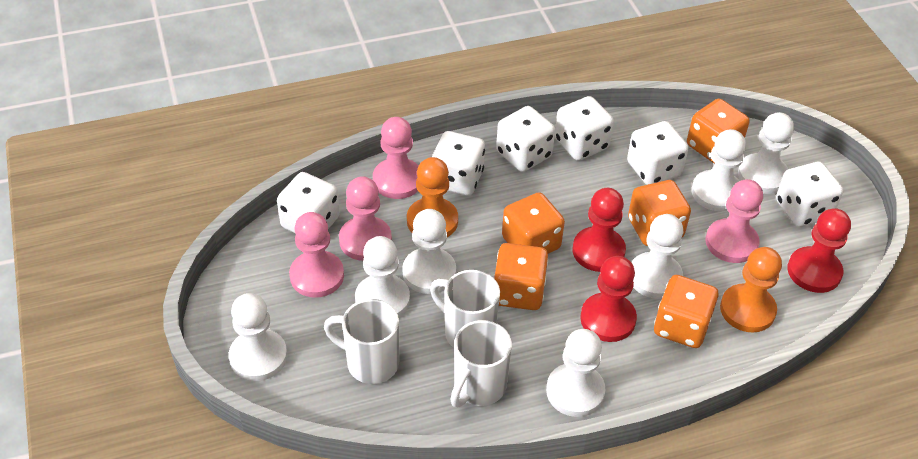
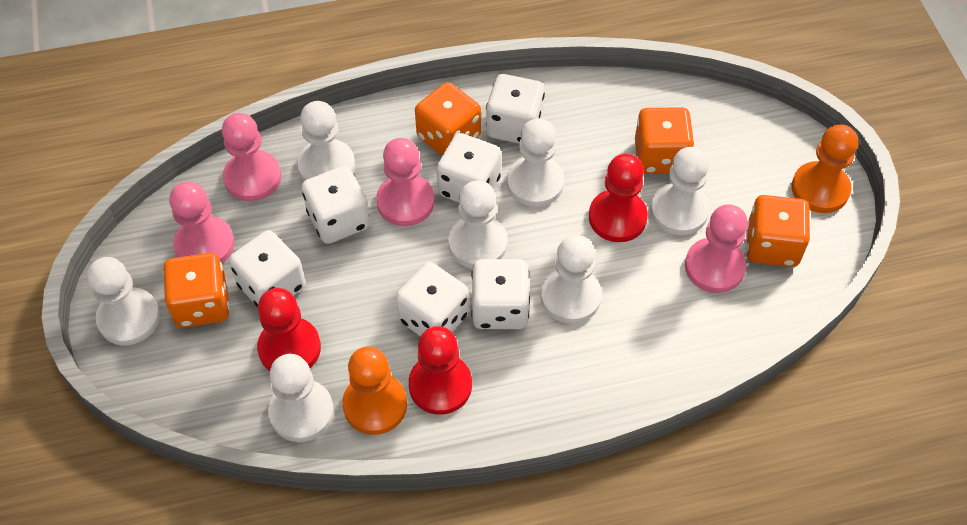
orange dice: [494,243,548,310] [502,192,565,254] [628,180,691,246] [654,275,719,348] [687,99,750,163] = 5 -> [163,253,230,328] [415,82,481,156] [635,107,694,174] [746,195,810,267] = 4
white mug: [324,299,399,384] [430,270,500,348] [450,320,512,407] = 3 -> none = 0

